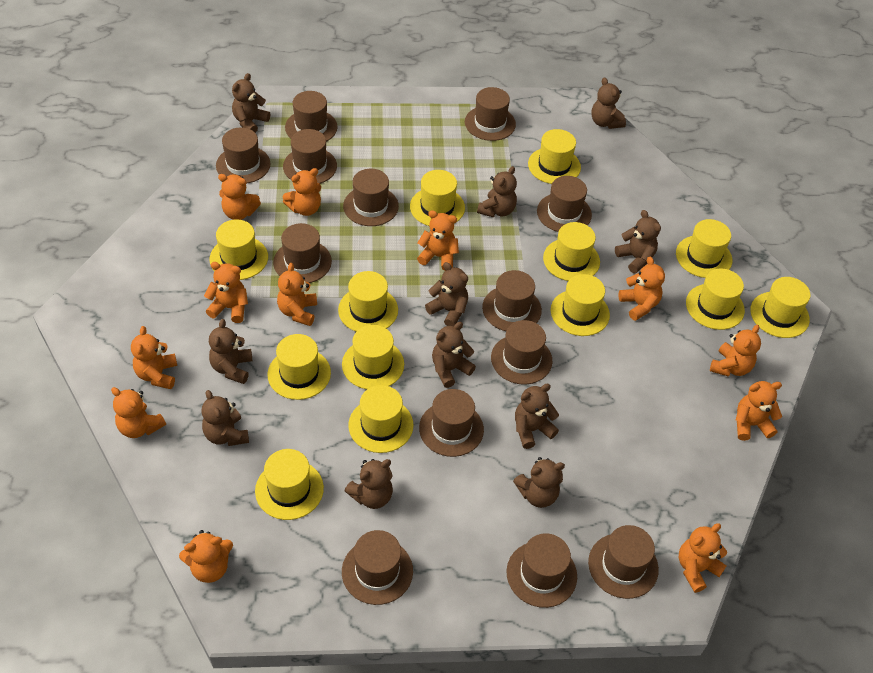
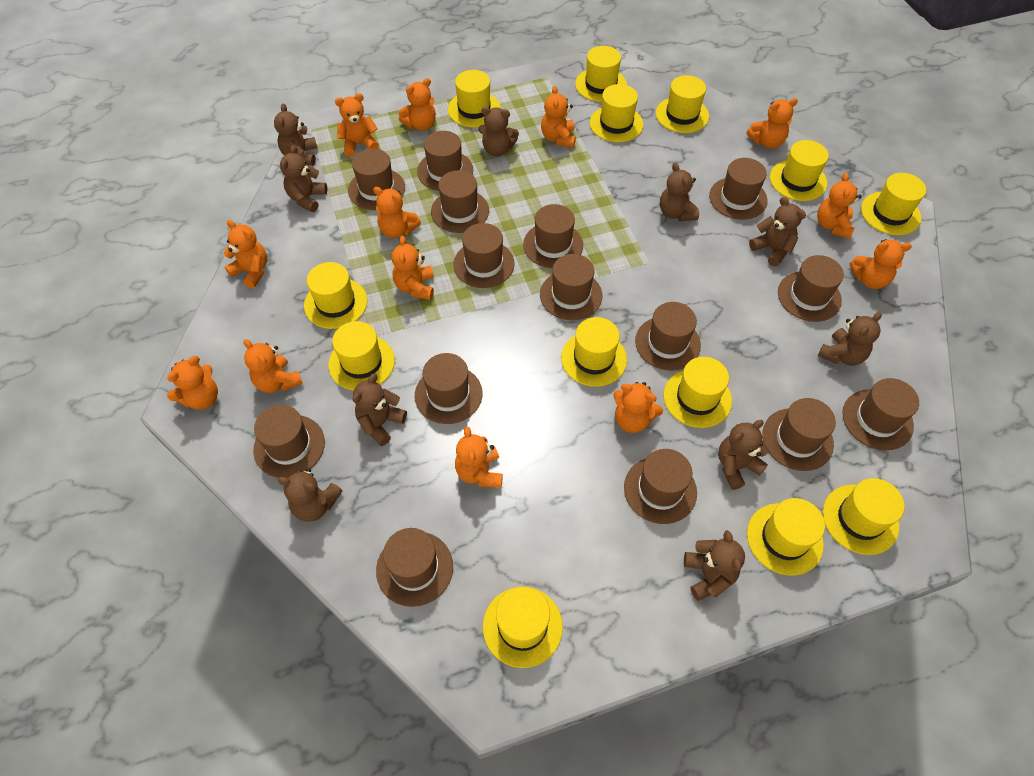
brown hat: [216,127,271,183] [273,223,332,283] [283,129,337,184] [285,91,338,142] [342,530,413,605] [343,169,399,226] [419,389,484,457] [465,87,516,141] [482,270,542,331] [491,320,552,385] [507,533,577,608] [537,176,592,232] [588,525,659,599] = 13 -> [253,405,325,478] [348,149,405,210] [376,528,453,607] [415,353,482,424] [417,131,473,191] [431,170,489,233] [453,223,515,288] [523,204,583,268] [540,254,602,320] [624,449,697,524] [635,302,701,371] [709,158,768,220] [762,398,836,471] [778,255,844,322] [842,378,919,450] = 15
brown teddy bear: [201,390,249,446] [209,319,252,384] [232,73,270,133] [345,459,393,509] [425,262,468,326] [432,322,476,388] [477,166,517,217] [513,457,565,508] [515,384,559,449] [591,77,626,129] [615,210,661,273] = 11 -> [274,103,317,166] [278,468,343,522] [280,145,327,212] [352,373,407,446] [479,107,519,156] [660,163,699,221] [684,530,745,601] [718,420,769,490] [749,197,806,266] [818,312,882,366] = 10
orange teddy bear: [111,387,166,438] [131,326,177,389] [179,530,233,583] [204,262,248,323] [218,174,261,220] [277,263,317,326] [283,168,321,216] [417,210,459,271] [618,257,665,321] [679,523,727,593] [710,324,761,377] [736,381,782,441] = 12 -> [167,356,218,410] [223,220,267,289] [243,339,303,393] [335,93,379,157] [373,187,421,238] [392,236,434,300] [398,78,436,131] [455,426,503,488] [541,86,576,148] [614,382,663,433] [747,98,798,148] [817,173,862,239] [850,239,912,289] = 13

